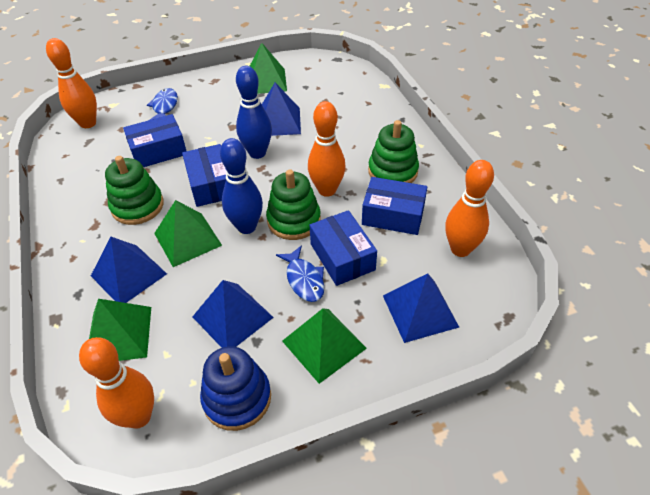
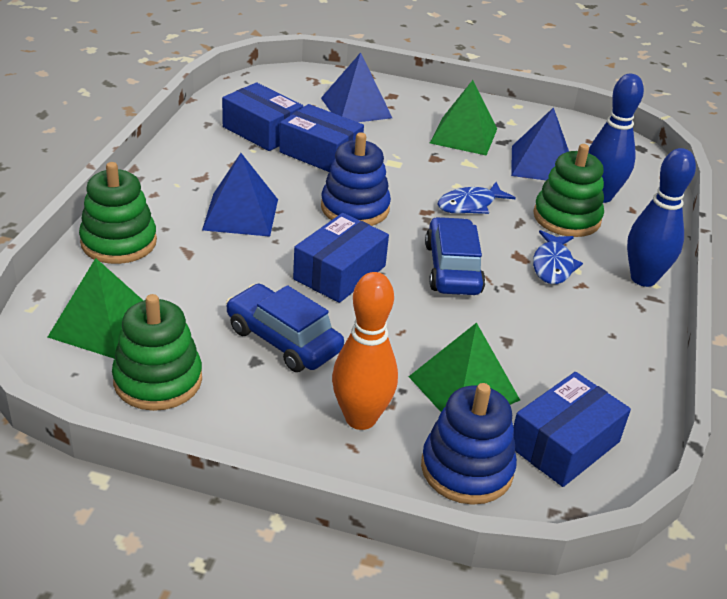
blue car: none = 0 -> [226,284,344,372] [425,217,486,295] = 2
blue pyramid: [91,237,167,303] [192,280,274,348] [262,83,301,136] [383,273,459,343] = 4 -> [202,153,278,237] [321,52,392,122] [511,107,569,180] = 3
blue stacking toy: [200,346,271,431] = 1 -> [321,132,391,226] [421,383,517,505] = 2
green pyramid: [89,299,151,361] [154,200,222,267] [250,43,287,94] [282,308,367,384] = 4 -> [48,258,144,359] [408,323,520,412] [430,80,497,156] = 3
orange bowling pin: [46,38,97,128] [79,337,154,429] [308,101,346,197] [445,160,494,257] = 4 -> [332,272,398,430] = 1

